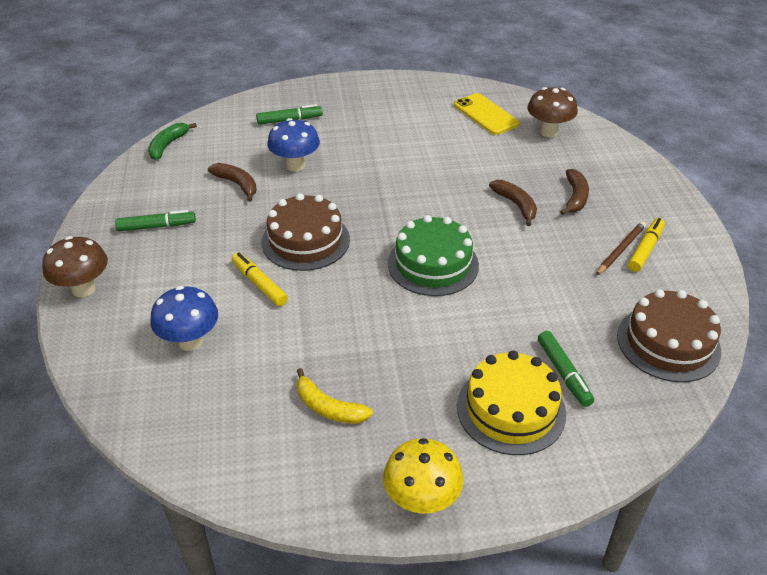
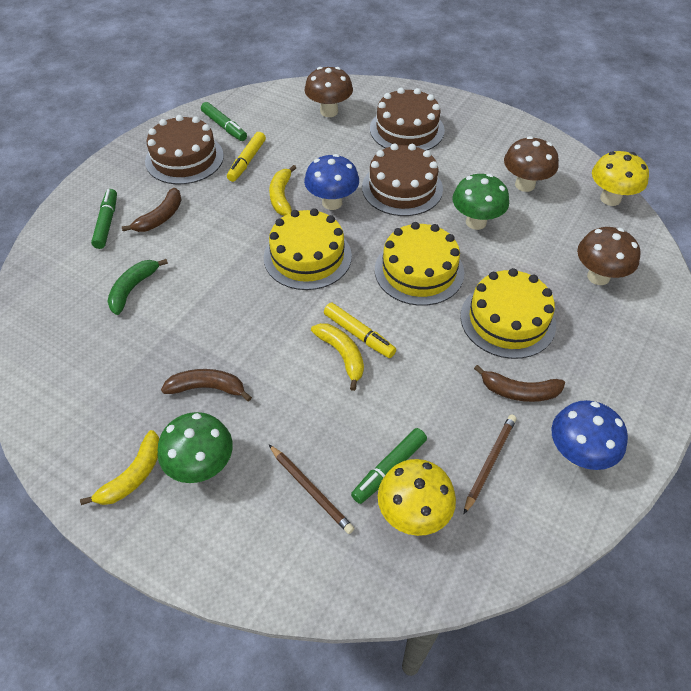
brown cake: [262,193,350,271] [617,289,721,382] = 2 -> [145,115,224,184] [362,143,443,216] [370,88,445,151] = 3
brown mushroom: [42,236,108,297] [527,87,578,137] = 2 -> [305,67,353,117] [504,136,559,192] [577,227,640,285] = 3
brown pencil: [596,221,646,275] = 1 -> [269,445,355,534] [464,415,517,514] = 2
green cake: [388,215,479,296] = 1 -> none = 0
green mushroom: none = 0 -> [157,412,233,483] [452,174,509,230] = 2
yellow banana: [297,368,373,424] = 1 -> [80,430,159,505] [269,165,296,216] [311,323,364,391] = 3
yellow cake: [457,350,566,455] = 1 -> [264,208,352,290] [375,222,464,306] [460,268,556,359] = 3
yellow mushroom: [383,438,464,514] = 1 -> [378,459,456,536] [592,151,649,206] = 2
yellow phone: [454,93,519,135] = 1 -> none = 0

